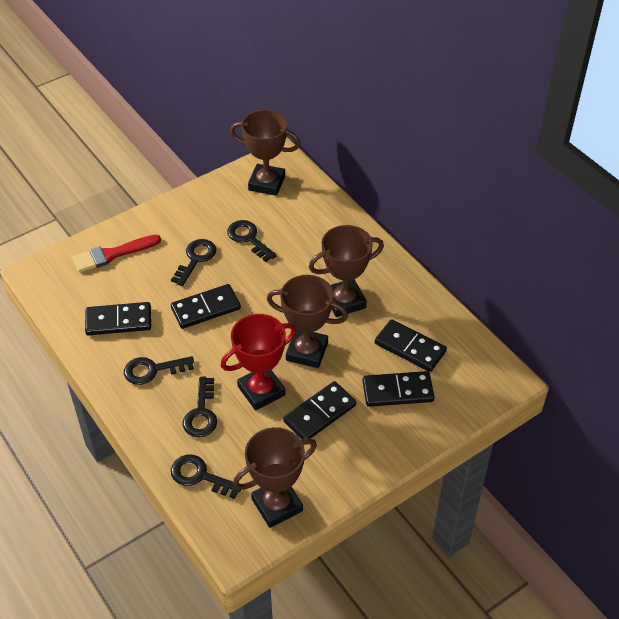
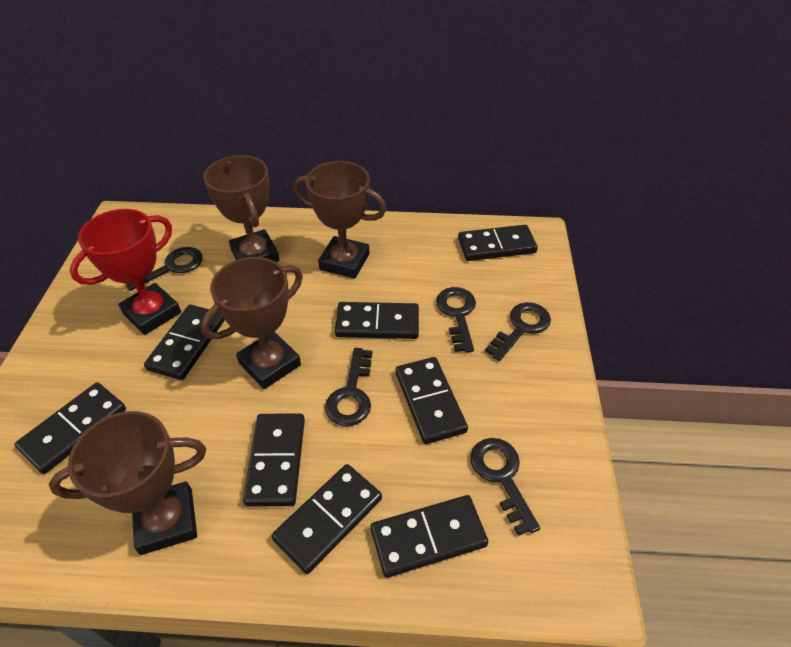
black domino: [85,302,151,335] [171,284,241,329] [283,381,356,439] [362,371,434,407] [375,319,447,372] = 5 -> [14,382,126,474] [144,305,225,380] [243,414,305,506] [271,464,382,574] [335,302,419,339] [371,495,488,578] [396,357,468,444] [458,225,538,261] = 8
red brush: [72,235,161,272] = 1 -> none = 0

